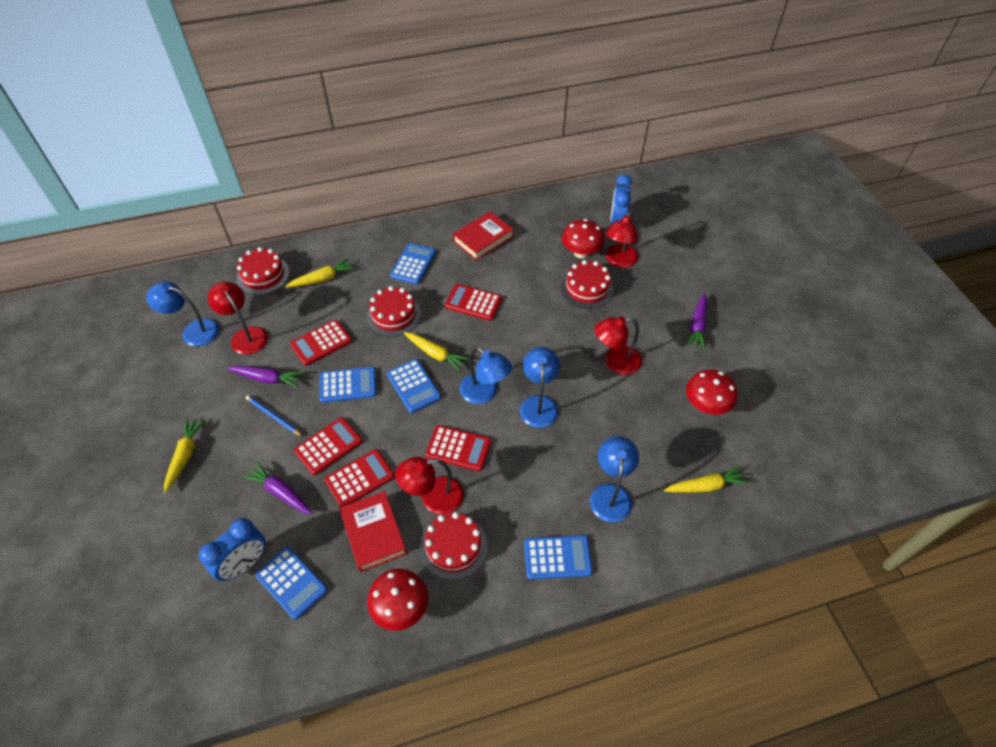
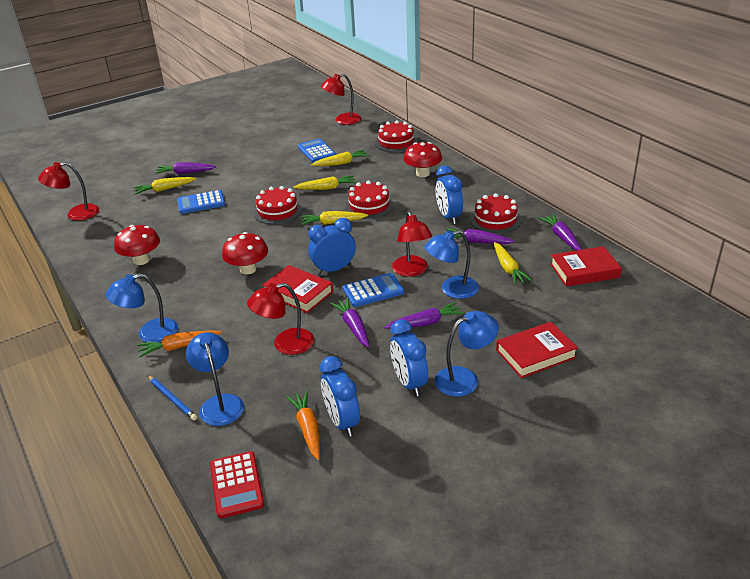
blue calculator: [255,547,328,620] [320,367,377,403] [387,359,441,413] [390,243,436,285] [524,535,592,579] = 5 -> [177,190,225,214] [298,139,336,163] [343,273,404,307] = 3
blue clock: [199,518,266,581] [610,174,632,225] = 2 -> [308,218,356,275] [320,356,360,437] [390,319,428,396] [436,166,463,224] = 4
orange carrot: none = 0 -> [137,330,221,358] [286,391,320,460] = 2
purple carrot: [227,366,304,388] [242,462,313,514] [687,293,707,350] = 3 -> [156,162,216,174] [330,298,370,348] [385,302,464,329] [444,228,515,244] [539,214,582,250] = 5
red book: [340,491,407,572] [453,211,514,260] = 2 -> [262,265,333,313] [496,322,578,378] [550,246,622,287] = 3
red calculator: [290,320,352,366] [294,417,362,475] [325,449,394,507] [425,425,491,471] [445,284,502,321] = 5 -> [210,451,264,518] = 1
yellow carrot: [164,418,205,493] [286,258,355,287] [404,332,469,372] [664,466,750,493] = 4 -> [133,177,196,195] [293,175,357,190] [301,211,368,225] [311,150,369,166] [494,242,532,285] = 5

